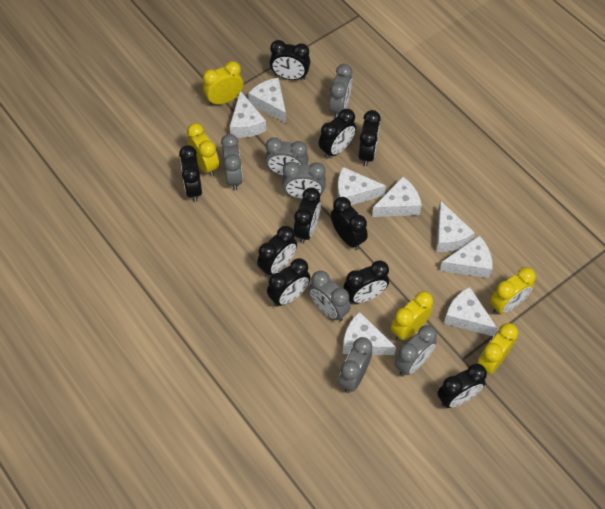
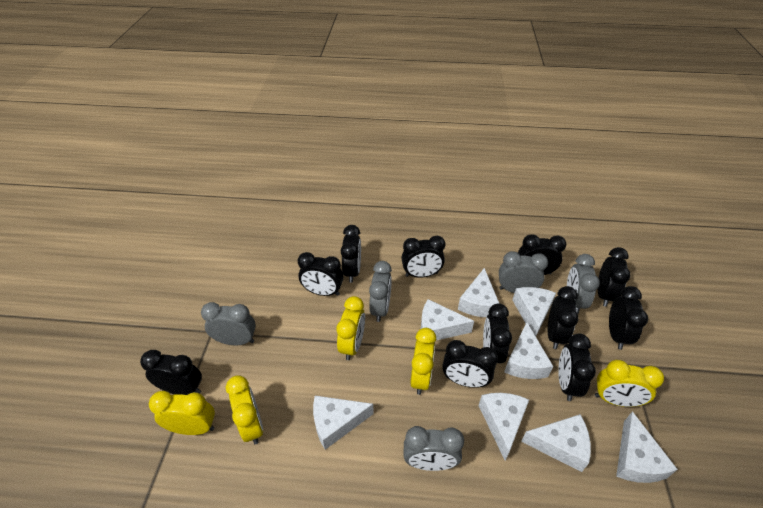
black clock: [179,145,202,202] [257,226,297,277] [267,258,311,307] [270,40,310,80] [294,187,321,244] [319,109,356,159] [331,197,368,250] [343,260,389,303] [359,110,381,166] [437,364,487,408] = 10 -> [140,350,202,395] [298,252,343,296] [341,225,361,283] [401,236,445,278] [442,340,498,388] [483,303,512,367] [518,234,566,275] [548,286,579,349] [558,333,596,401] [598,247,630,307] [609,286,648,350] = 11
grey clock: [221,134,243,190] [265,138,308,176] [282,162,326,199] [309,271,351,321] [329,64,352,118] [339,337,372,393] [394,325,437,376] = 7 -> [201,302,256,345] [369,261,392,322] [404,426,464,471] [499,251,548,293] [567,254,600,314] = 5

